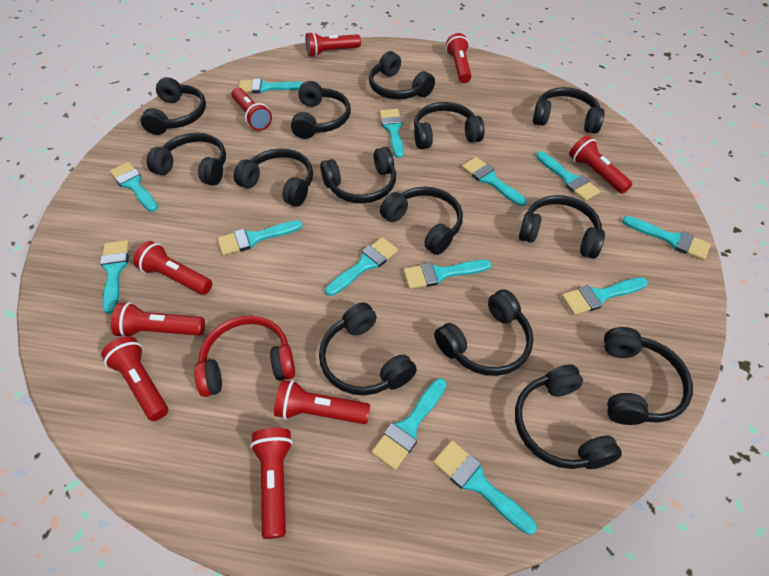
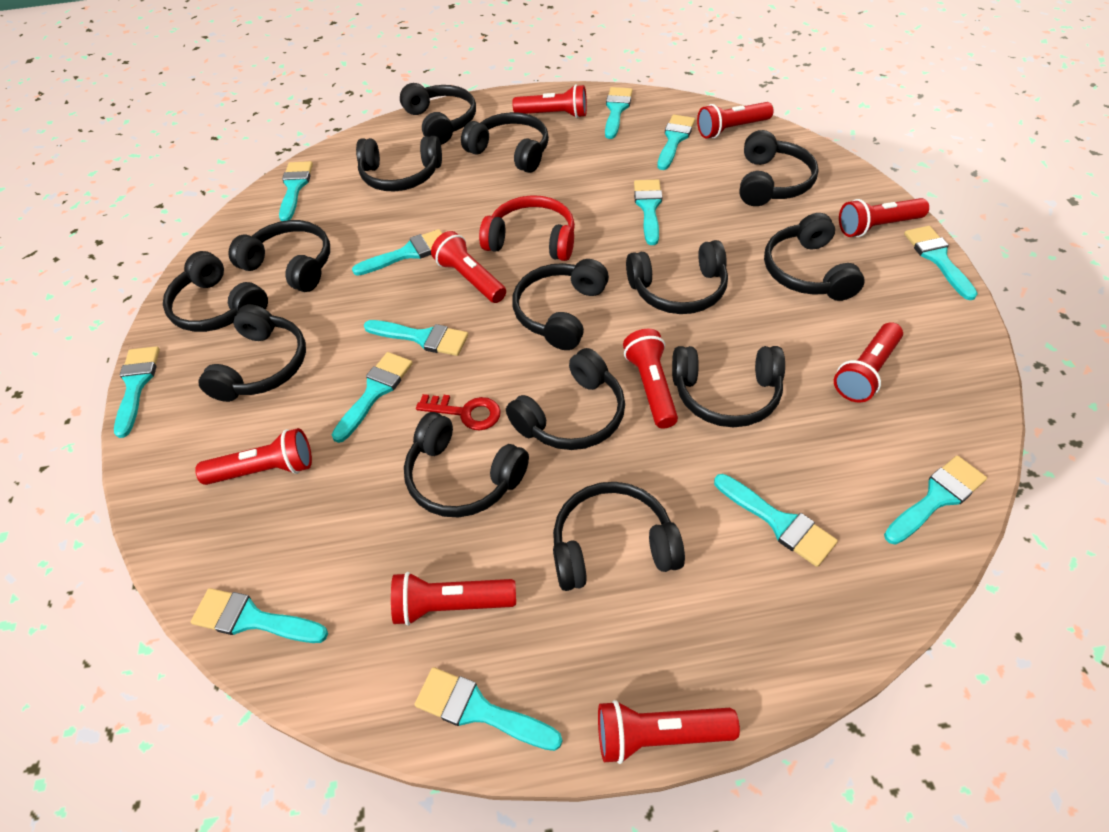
red key: none = 0 -> [416,394,501,431] = 1

